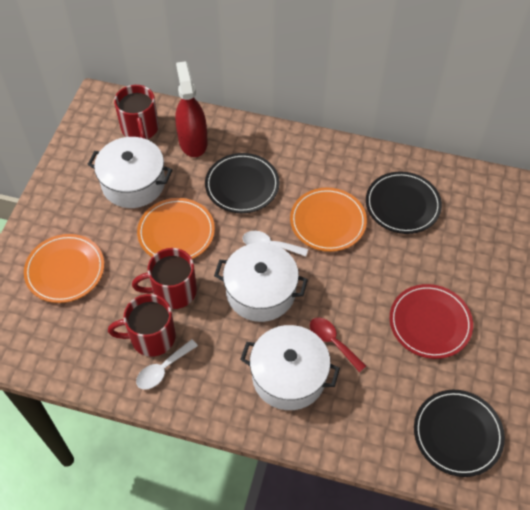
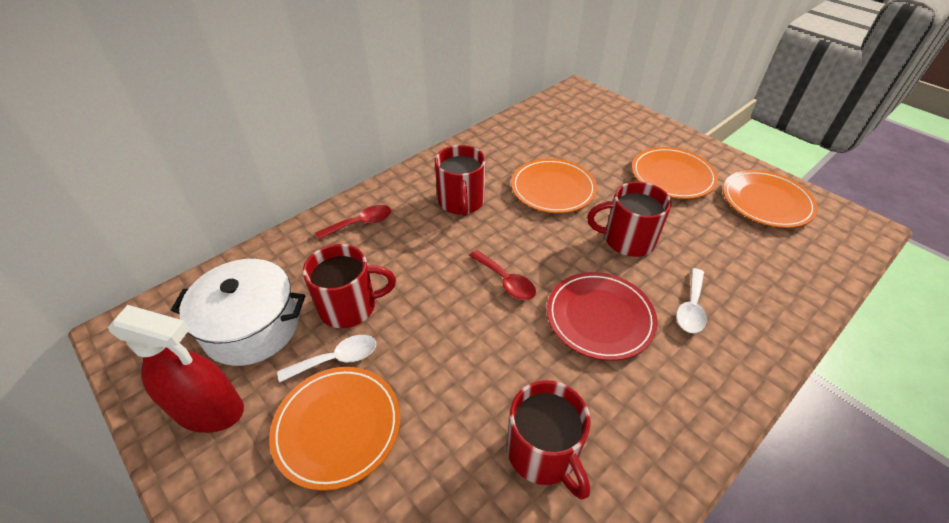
black plate: [205,153,280,213] [366,172,442,234] [414,390,505,477] = 3 -> none = 0
orange plate: [24,234,104,303] [137,198,215,259] [290,188,367,252] = 3 -> [269,367,400,491] [511,158,597,213] [632,147,718,199] [723,170,818,228] = 4
red mug: [108,294,176,357] [114,85,159,139] [132,248,197,309] = 3 -> [303,244,396,328] [435,145,486,216] [507,380,591,500] [587,182,672,257] = 4
red spoon: [310,317,366,372] = 1 -> [315,205,391,240] [469,250,536,300] = 2
white pot: [87,137,172,208] [214,243,308,322] [240,325,340,410] = 3 -> [171,259,305,366] = 1

